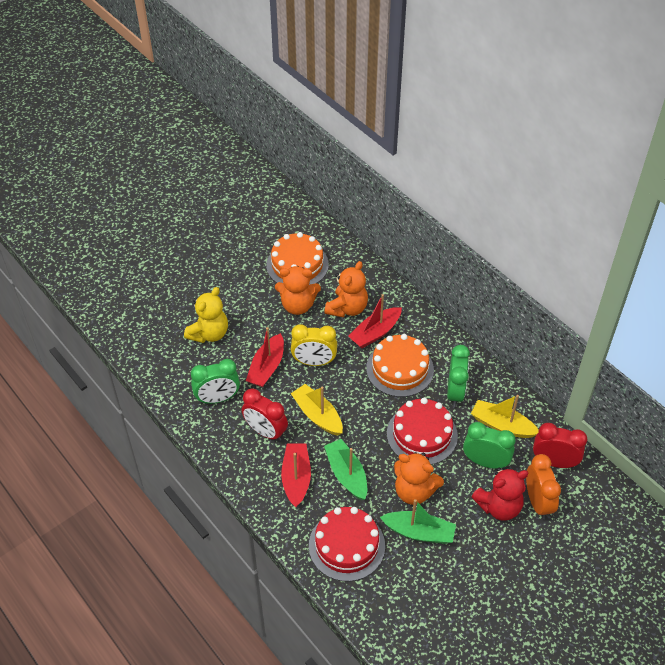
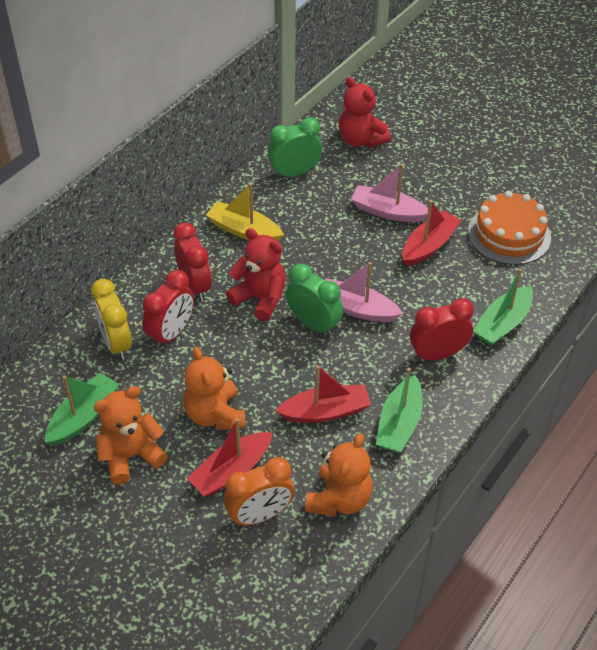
green boat: [324,439,367,500] [380,499,456,544] = 2 -> [45,373,119,446] [376,368,423,453] [473,269,533,346] = 3
green clock: [191,359,240,404] [447,345,470,407] [463,422,516,469] = 3 -> [268,117,322,179] [286,264,343,336] = 2
orange cake: [266,232,329,285] [366,334,434,397] = 2 -> [468,191,551,265] = 1
pink boat: none = 0 -> [325,262,403,322] [351,164,428,222] = 2
red cake: [309,507,385,582] [387,398,458,465] = 2 -> none = 0
red clock: [242,388,288,441] [533,423,587,468] = 2 -> [142,270,194,349] [174,222,212,301] [410,298,474,361] = 3
red teddy bear: [471,468,528,521] = 1 -> [226,228,286,321] [339,77,391,148] = 2
yellow boat: [291,384,343,436] [471,395,539,438] = 2 -> [206,183,284,241] = 1
yellow teddy bear: [184,287,228,343] = 1 -> none = 0

